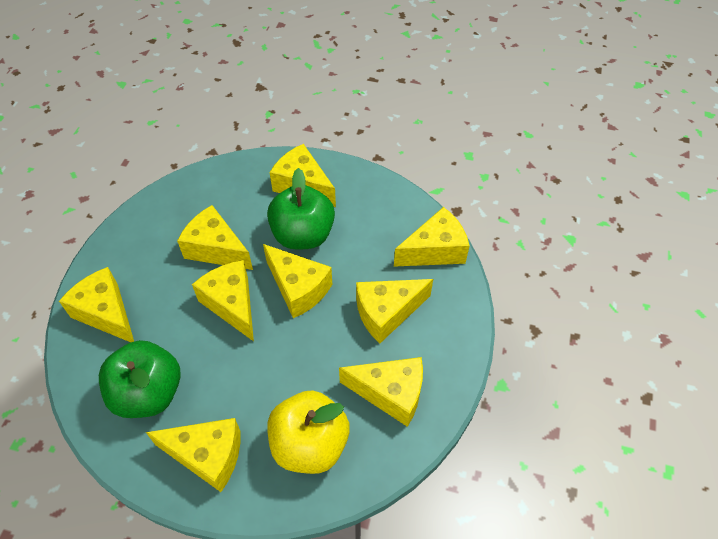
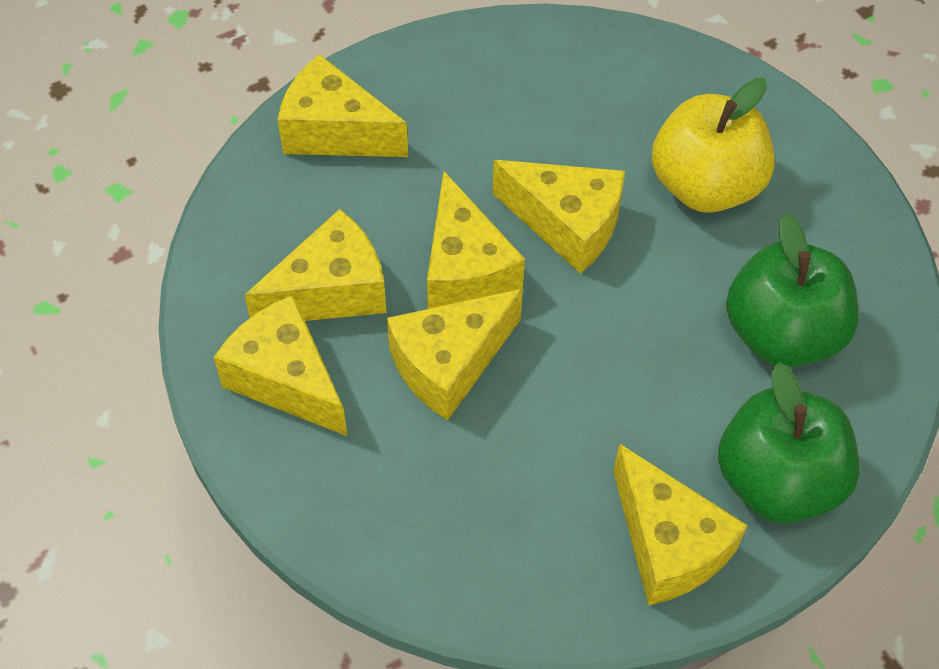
yellow cheese: [59,267,134,342] [146,418,240,492] [177,205,253,270] [192,260,254,341] [263,244,332,318] [270,144,336,207] [339,357,423,427] [356,279,433,343] [394,207,470,267] = 9 -> [214,295,347,436] [245,209,387,321] [278,54,408,157] [387,289,523,420] [427,171,525,309] [492,160,625,274] [613,443,748,605] = 7

